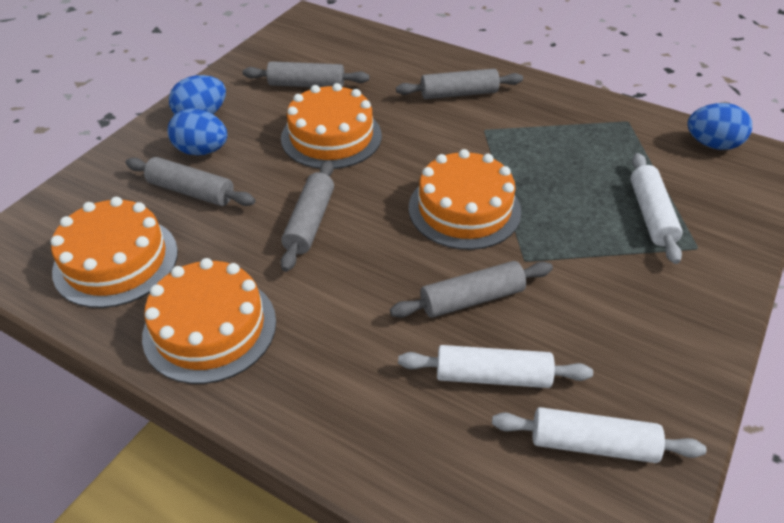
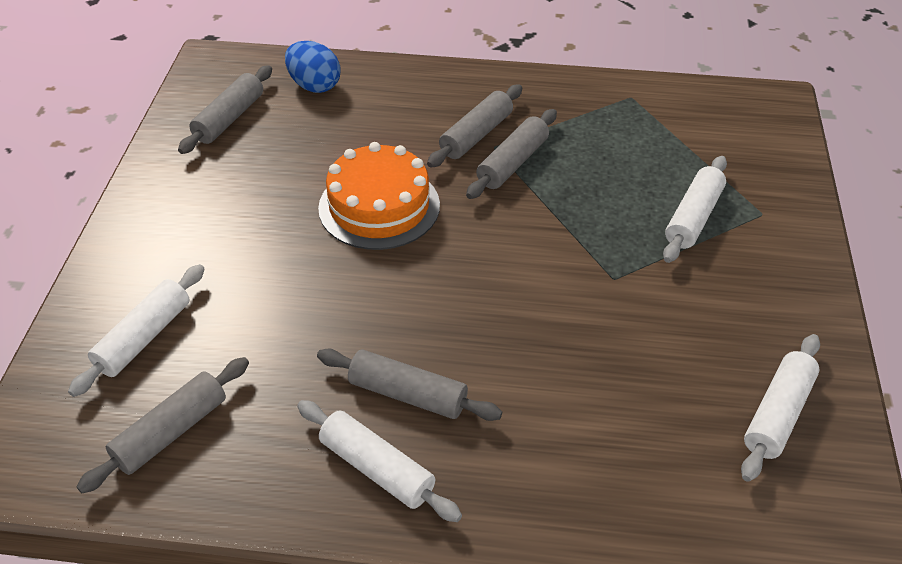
blue egg: [168,108,227,155] [169,75,226,115] [687,103,752,150] = 3 -> [285,41,340,93] = 1
orange cake: [50,197,178,308] [142,258,276,384] [281,83,382,169] [409,149,521,250] = 4 -> [318,142,440,250] = 1
white rolling pin: [398,345,593,388] [492,407,707,463] [631,153,683,264] = 3 -> [68,264,204,397] [297,400,462,522] [663,156,727,263] [741,334,820,482] = 4

